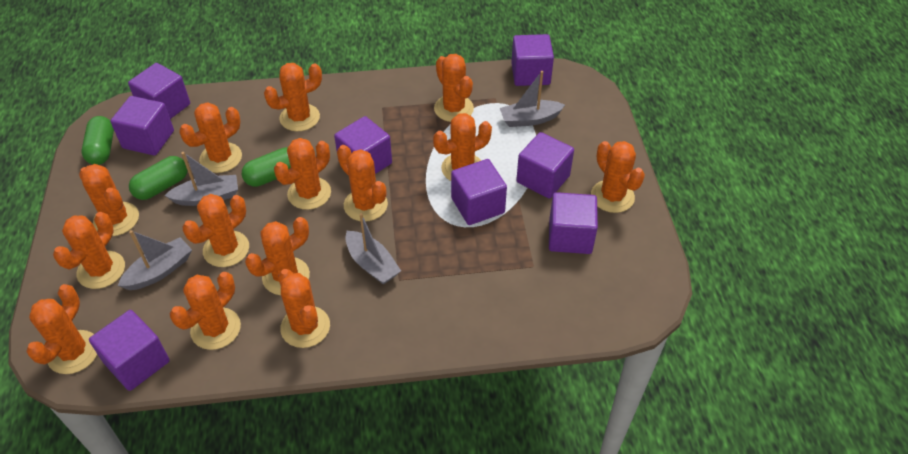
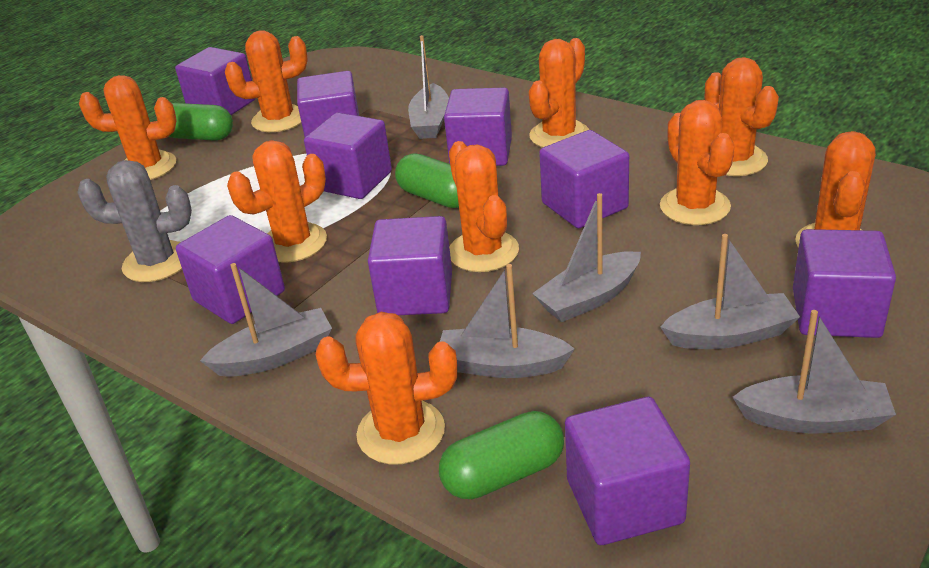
grey boat: [118,230,192,290] [164,152,238,206] [345,213,401,285] [500,71,565,127] = 4 -> [200,263,332,377] [408,35,449,139] [440,264,575,378] [532,193,641,322] [660,234,800,349] [733,310,896,433] = 6
grey cactus: none = 0 -> [77,160,192,282] = 1
orange cactus: [26,284,97,374] [53,212,125,289] [79,164,139,236] [170,272,241,350] [179,102,242,173] [183,194,249,267] [245,217,310,295] [264,63,322,131] [274,138,331,210] [278,269,330,348] [337,145,388,222] [433,113,492,181] [434,54,474,122] [591,141,645,213] = 14 -> [79,75,177,180] [225,30,308,132] [227,140,327,263] [316,312,457,464] [449,141,519,272] [529,38,589,148] [660,100,735,225] [705,57,779,176] [795,131,876,248] = 9
purple cube: [89,310,170,391] [110,96,174,156] [128,63,190,119] [334,116,392,174] [451,159,507,225] [511,34,554,86] [516,132,574,198] [549,192,598,254] = 8 -> [175,47,256,115] [176,215,285,324] [297,71,359,137] [304,113,392,199] [368,216,452,315] [444,88,512,166] [539,130,629,228] [565,397,690,545] [793,229,896,338] = 9

